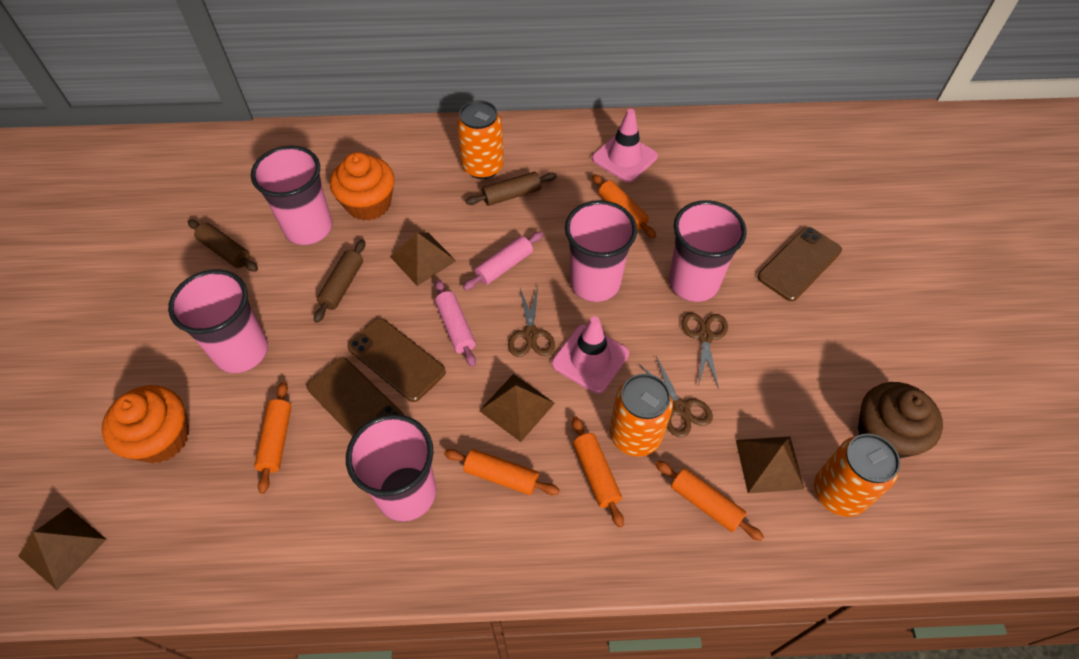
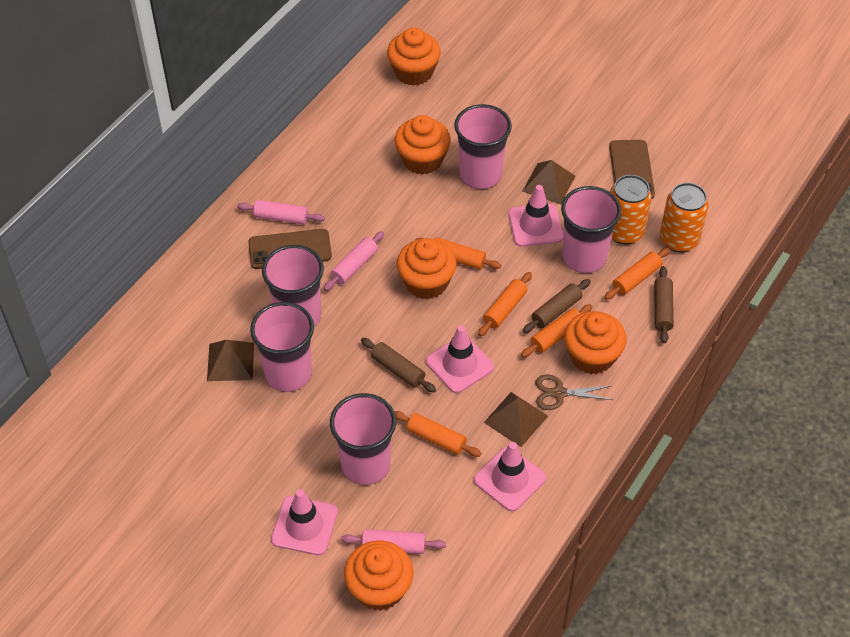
brown cupcake: [858,382,943,459] = 1 -> none = 0
brown phone: [307,357,404,437] [348,318,446,402] [757,227,842,301] = 3 -> [248,229,332,269] [609,140,655,200] = 2
brown pyramid: [18,507,107,590] [390,233,456,286] [479,374,555,442] [736,436,804,493] = 4 -> [207,340,254,381] [484,392,548,447] [522,160,575,204] = 3
brown scissors: [508,287,555,357] [639,356,713,437] [681,313,728,389] = 3 -> [536,375,612,410] = 1
orange can: [457,100,504,179] [610,374,673,457] [814,434,900,517] = 3 -> [610,175,652,244] [660,182,709,252] = 2
orange cupcake: [102,385,189,463] [330,152,395,221] = 2 -> [344,541,413,611] [387,28,441,86] [395,115,451,175] [397,238,456,299] [564,311,627,374] = 5
pink rolling pin: [435,280,476,367] [463,232,543,290] = 2 -> [237,200,325,225] [324,231,384,291] [341,529,446,554] = 3
pink traffic cone: [552,316,629,394] [592,109,658,182] = 2 -> [271,489,338,555] [426,325,494,393] [474,442,546,512] [508,185,563,247] = 4

